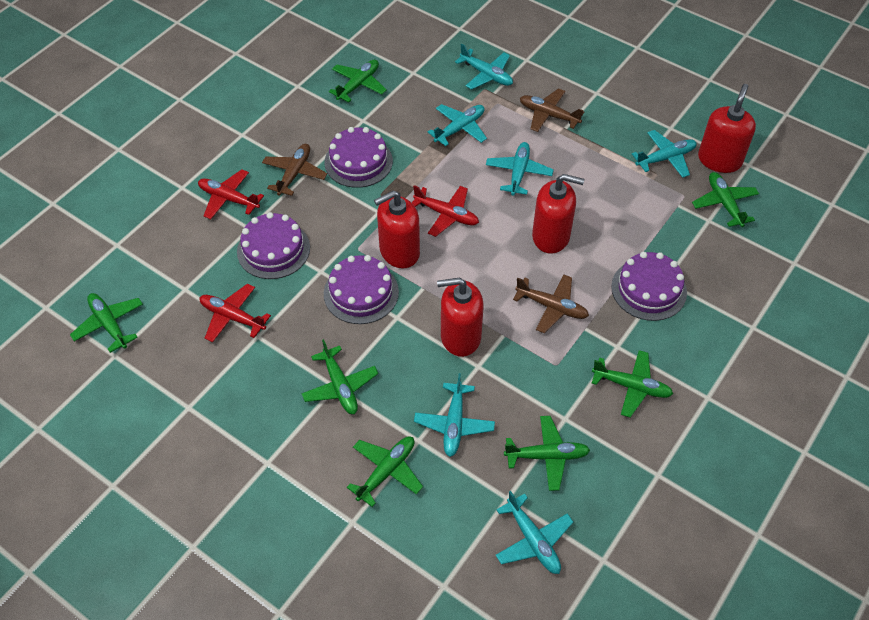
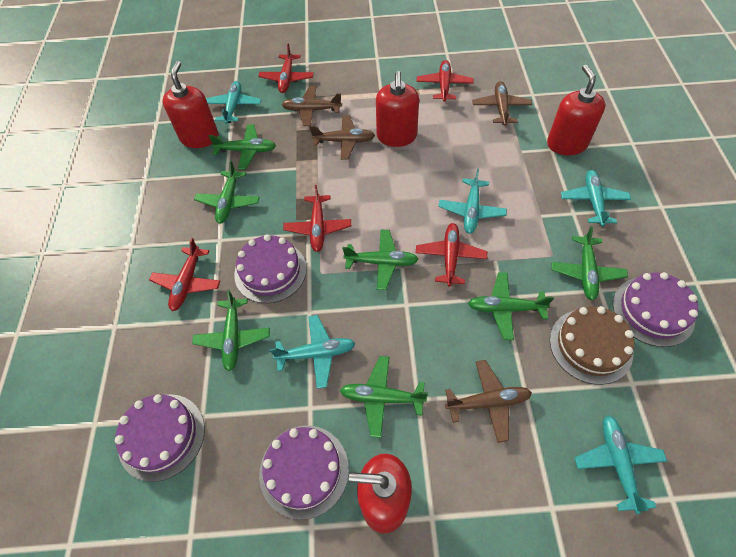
brown cake: none = 0 -> [550,306,634,385] = 1
brown plane: [262,144,327,196] [513,275,589,333] [520,88,584,132] = 3 -> [282,86,342,126] [310,115,375,160] [445,360,532,443] [472,81,532,126] = 4
red plane: [198,169,264,219] [200,284,271,342] [412,185,479,237] = 3 -> [149,238,220,311] [258,43,314,93] [283,185,351,252] [415,223,487,287] [417,60,474,102] = 5
turquoise plane: [414,373,495,457] [428,104,487,146] [455,43,513,90] [486,142,554,196] [495,491,573,574] [632,130,697,178] = 6 -> [206,81,261,124] [270,315,356,389] [438,168,507,234] [561,170,631,226] [575,415,667,514] = 5

